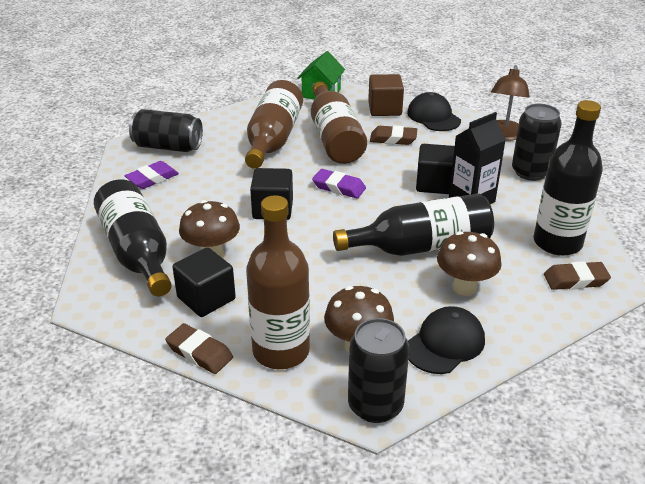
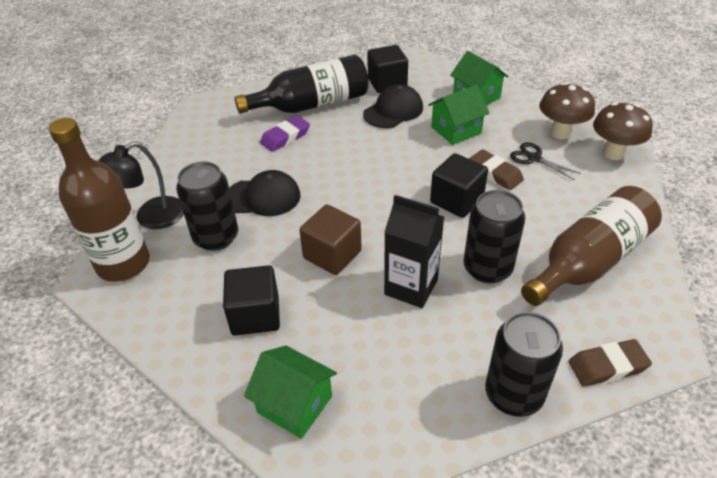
black bottle: [94,179,172,296] [333,194,494,256] [533,100,603,256] = 3 -> [235,54,369,114] = 1
black lamp: none = 0 -> [98,142,184,229] = 1
black scissors: none = 0 -> [510,142,581,180] = 1
brown bottle: [245,80,303,169] [246,195,310,369] [311,81,367,164] = 3 -> [49,118,150,282] [521,186,662,306] = 2
brown eraser: [165,323,233,374] [370,126,417,145] [544,261,611,290] = 3 -> [469,149,524,190] [568,339,652,387] = 2
brown lamp: [491,65,530,140] = 1 -> none = 0
brown mushroom: [179,200,240,258] [324,286,394,352] [437,231,502,296] = 3 -> [539,82,595,139] [593,102,653,160] = 2
green house: [297,51,345,100] = 1 -> [244,345,337,439] [428,85,490,145] [450,51,509,105] = 3
purple eraser: [125,161,179,189] [312,169,366,198] = 2 -> [260,116,310,152] = 1

